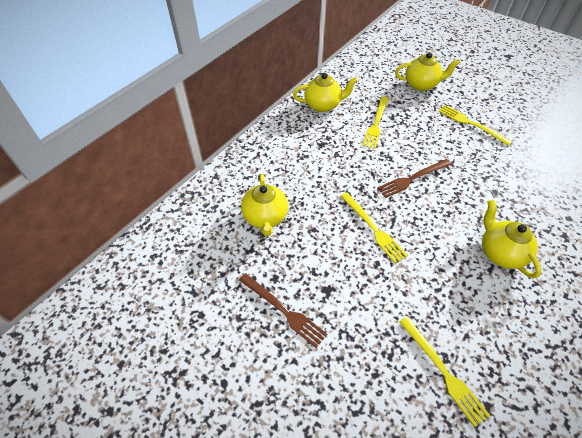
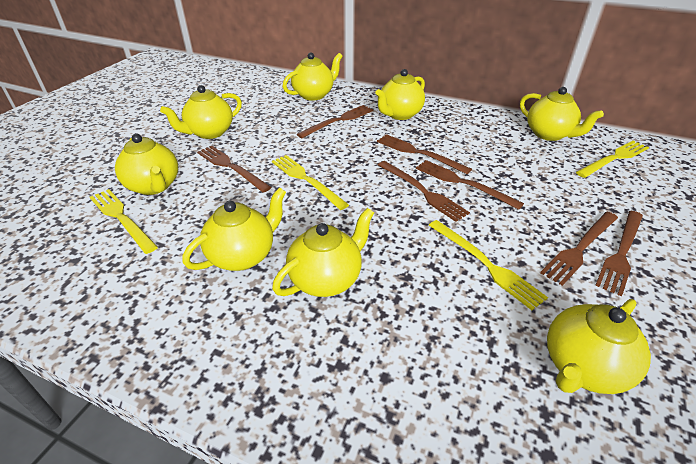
brown fork: [239,273,327,348] [377,159,452,198] = 2 -> [197,146,271,193] [297,105,373,138] [377,134,472,174] [378,161,470,222] [416,160,524,210] [540,212,618,286] [595,211,643,296] = 7
yellow teapot: [241,174,288,236] [293,73,358,112] [395,52,460,91] [482,200,541,278] = 4 -> [115,134,178,195] [160,85,242,139] [182,187,286,271] [272,208,374,297] [282,52,342,101] [375,69,425,120] [520,87,604,141] [547,299,651,394] = 8

